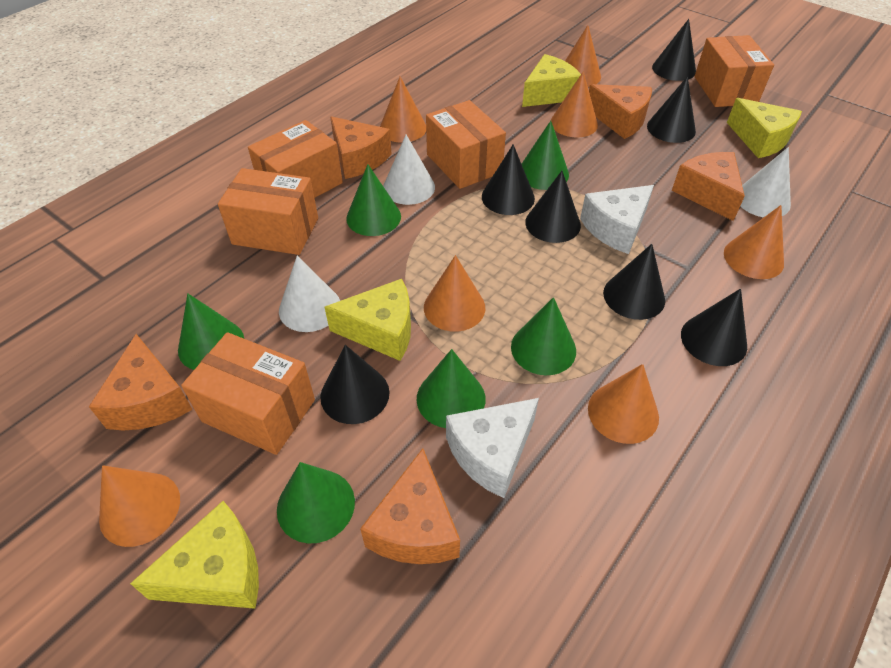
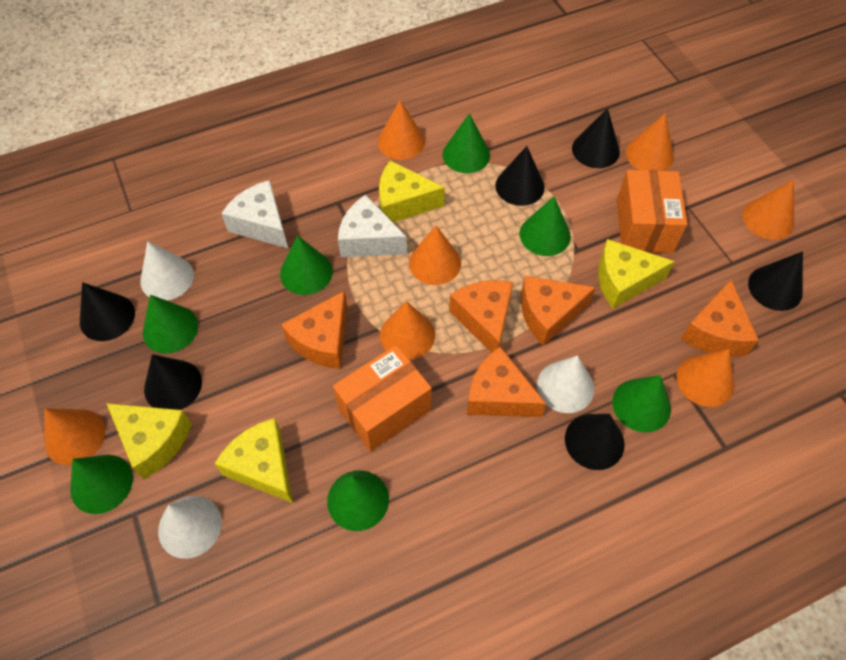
black cone: [320,345,390,424] [482,144,535,215] [525,171,581,243] [603,244,665,320] [647,76,696,143] [652,19,696,81] [681,288,747,366] = 7 -> [80,282,135,341] [144,354,202,410] [495,146,545,206] [565,414,625,470] [572,108,620,168] [748,251,803,311] = 6
green cone: [178,293,244,370] [277,462,355,544] [346,164,401,236] [417,349,486,428] [511,297,576,375] [522,121,569,190] = 6 -> [70,455,133,514] [143,295,198,353] [280,235,333,295] [327,470,389,531] [442,113,490,173] [519,197,571,256] [613,375,671,433] = 7
orange box: [181,332,315,455] [218,168,318,255] [248,120,343,198] [426,100,506,189] [694,35,774,107] = 5 -> [333,345,432,451] [616,170,687,253] = 2

